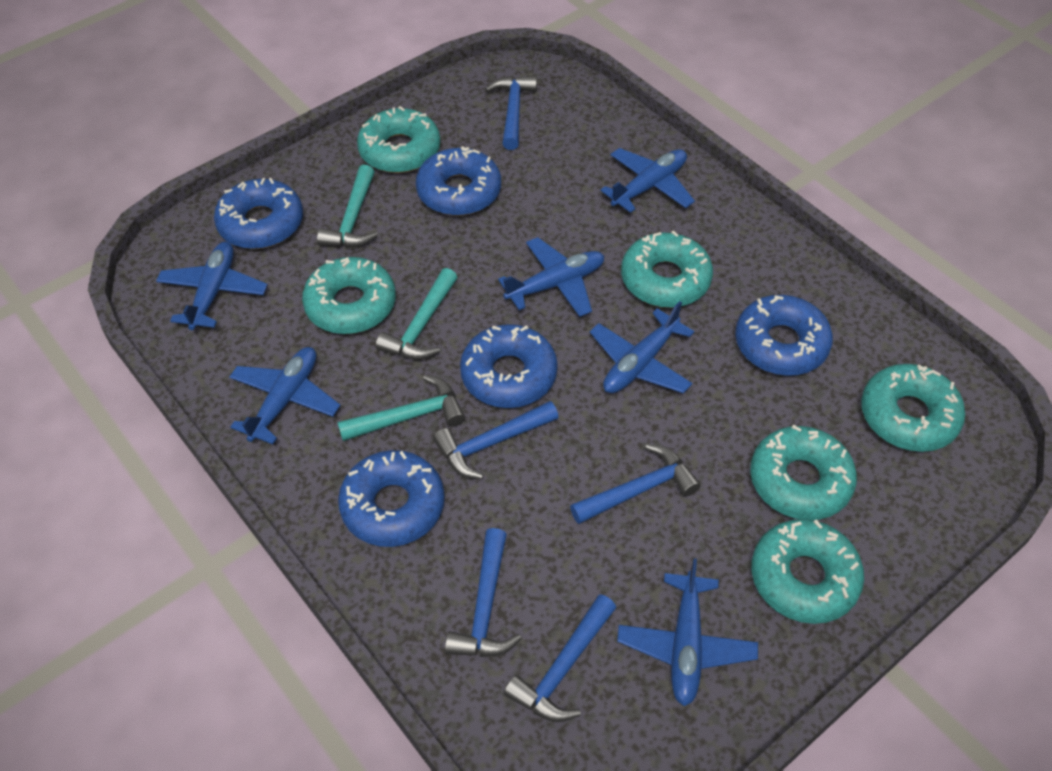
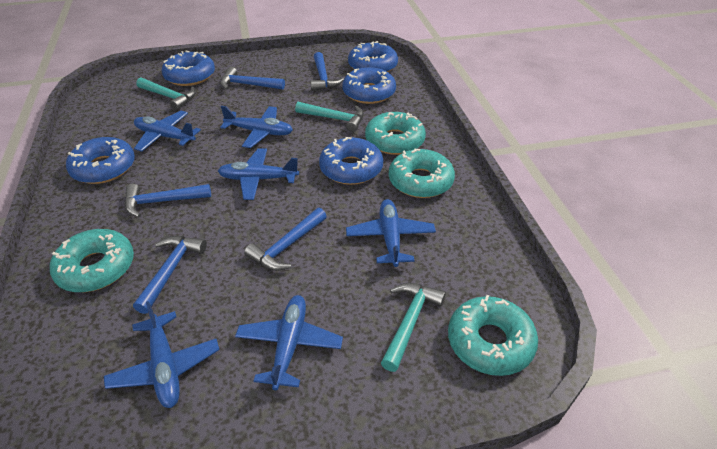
turquoise donut: [302,257,396,334] [357,106,440,173] [621,231,713,308] [750,425,857,520] [751,519,864,624] [861,364,965,452] = 6 -> [50,229,134,292] [365,112,426,155] [389,148,455,198] [448,295,538,376] = 4

